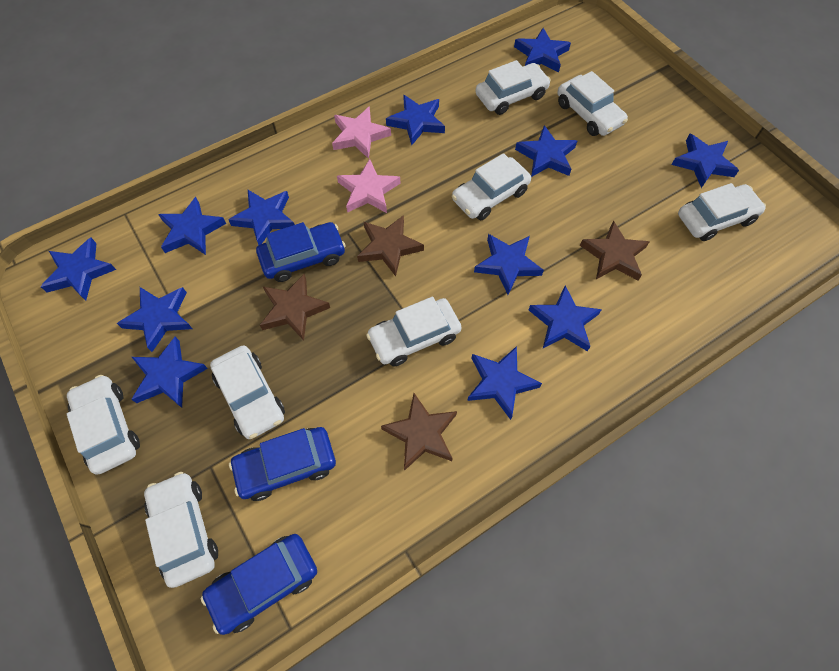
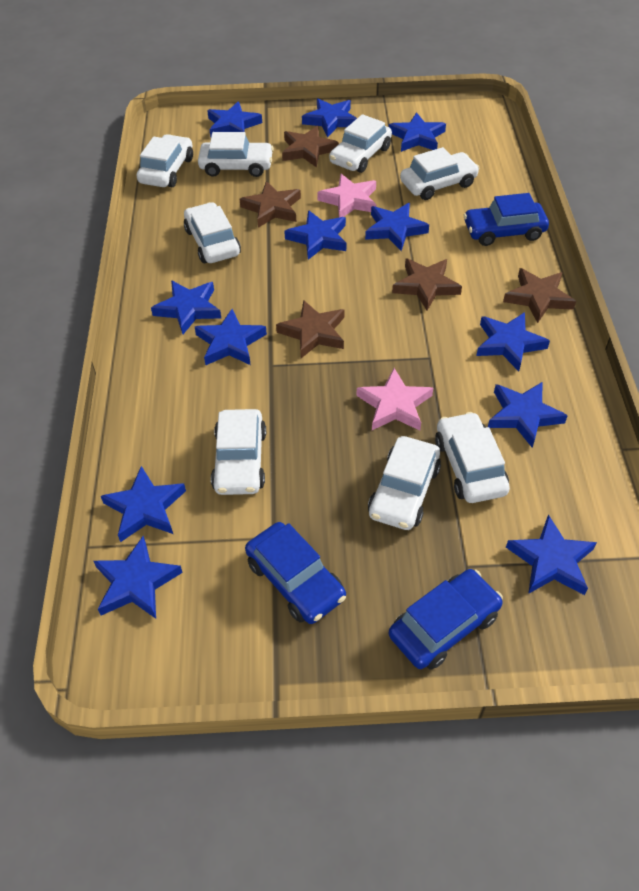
brown star: [260,274,330,340] [357,215,424,276] [381,393,457,471] [580,220,650,280] = 4 -> [239,181,301,228] [276,300,344,358] [282,126,339,168] [392,258,462,311] [503,268,576,323] = 5

